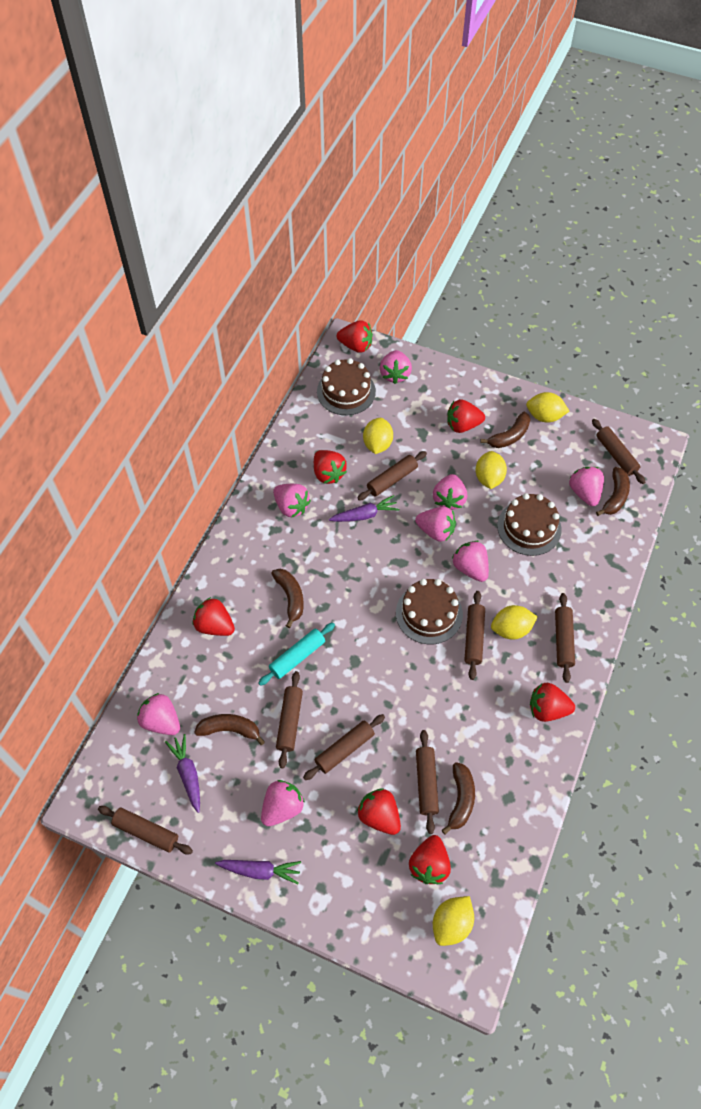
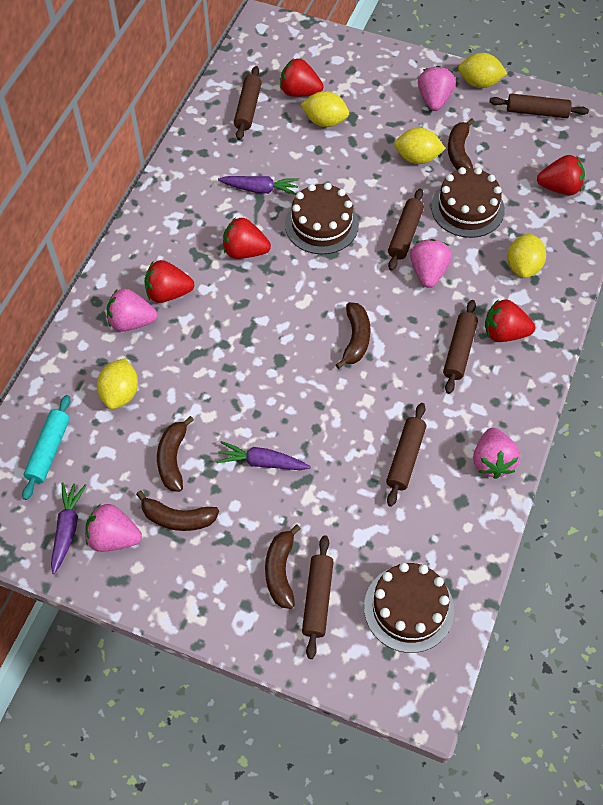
brown rolling pin: [98,806,193,854] [276,671,303,768] [303,714,385,780] [358,451,427,501] [416,730,439,834] [464,591,485,680] [555,593,575,683] [592,419,645,484] = 8 -> [234,66,262,140] [302,535,334,659] [386,403,426,507] [388,189,424,271] [443,300,478,394] [490,94,589,118] = 6
pink strawberry: [137,693,180,735] [261,780,305,826] [273,484,311,518] [380,350,412,384] [415,506,456,542] [433,474,467,510] [452,541,489,582] [569,467,604,506] = 8 -> [85,504,142,552] [107,289,158,332] [410,239,452,288] [418,66,456,111] [473,427,520,479] = 5
red strawberry: [192,597,235,636] [314,450,347,484] [337,321,373,353] [357,788,401,835] [409,835,451,884] [447,399,485,433] [530,683,575,722] = 7 -> [144,260,195,303] [223,217,271,259] [280,58,323,97] [485,299,535,342] [537,155,585,195] = 5

